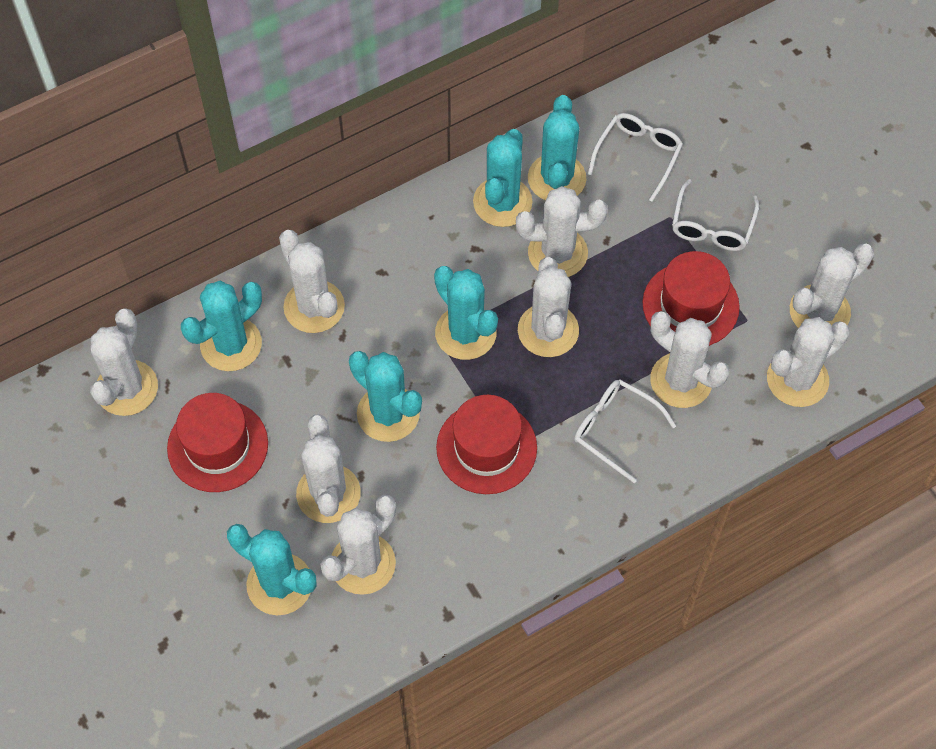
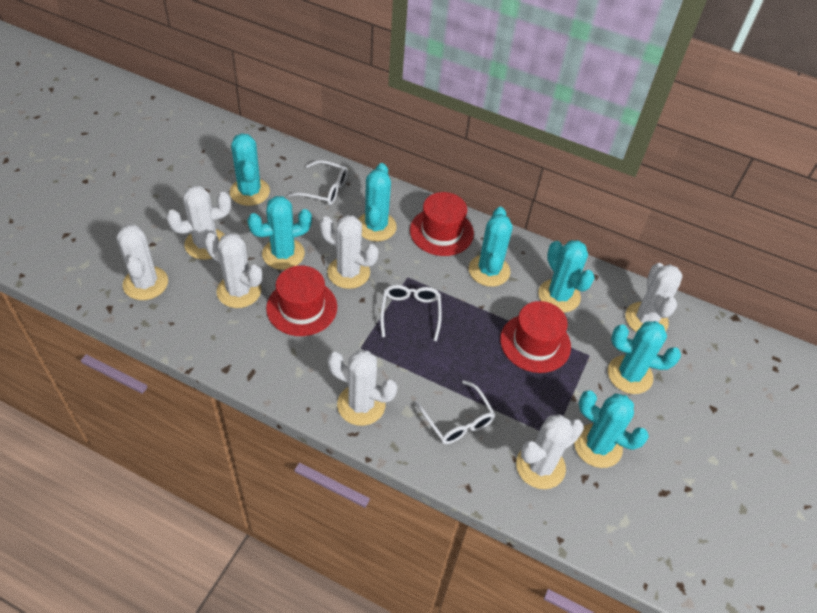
turquoise cactus: [181,280,262,371] [227,524,316,615] [349,351,422,442] [434,266,498,360] [473,129,532,227] [528,95,586,200] = 6 -> [230,133,270,206] [247,196,312,270] [358,163,397,241] [469,207,513,287] [538,240,595,312] [574,390,649,468] [608,321,681,394] = 7
white cactus: [90,308,158,416] [279,230,345,333] [296,414,361,523] [321,495,396,595] [516,186,608,277] [518,257,579,357] [650,311,729,408] [767,317,850,407] [790,243,874,328] = 9 -> [116,225,168,300] [166,185,231,260] [204,233,262,308] [320,215,378,289] [327,350,397,426] [516,414,584,489] [625,263,683,332] = 7

